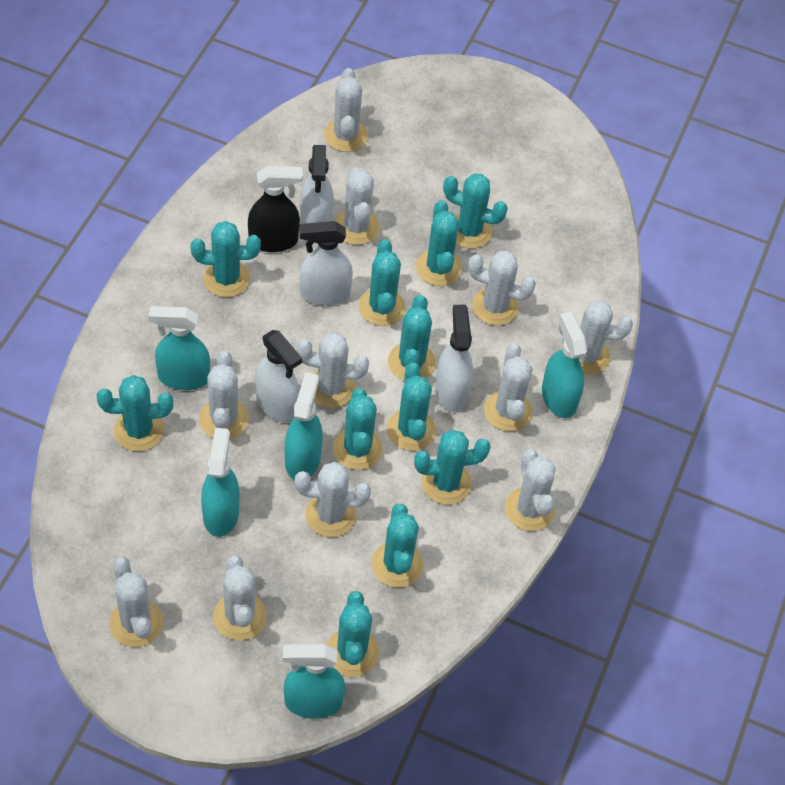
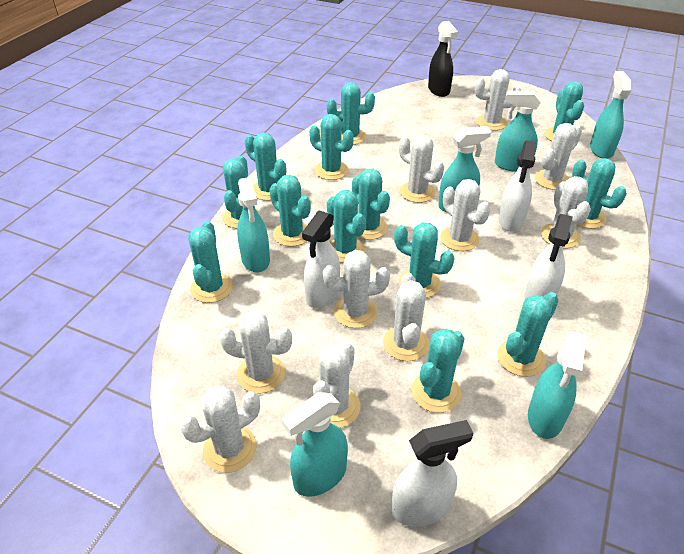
turquoise cactus: [97,375,173,452] [190,221,261,297] [326,591,379,677] [333,388,383,470] [359,240,406,326] [372,504,423,588] [387,363,436,451] [388,295,436,380] [414,430,491,505] [416,200,462,286] [443,174,508,248] = 11 -> [188,221,233,303] [222,156,260,229] [245,133,286,201] [269,175,311,247] [309,114,354,180] [327,82,375,145] [327,190,366,263] [352,168,390,240] [394,222,454,298] [412,329,465,413] [497,292,559,377] [545,81,584,141] [572,158,627,229] = 13
turquoise spray bottle: [148,306,210,390] [201,428,240,537] [283,644,345,719] [285,372,323,480] [542,312,587,418] = 5 -> [237,177,270,273] [282,392,348,497] [438,126,491,212] [495,91,541,172] [528,331,587,439] [590,71,632,159] = 6
white cactus: [109,557,163,647] [199,351,249,439] [213,555,267,640] [295,462,371,537] [297,332,369,408] [324,68,368,152] [335,167,380,245] [468,251,536,326] [484,344,532,431] [505,449,556,531] [559,300,633,375] = 11 -> [180,385,260,473] [219,310,292,393] [313,342,360,428] [323,250,390,328] [383,273,429,361] [399,135,444,203] [440,179,491,251] [475,69,521,131] [535,123,582,190] [541,176,591,248] = 10

